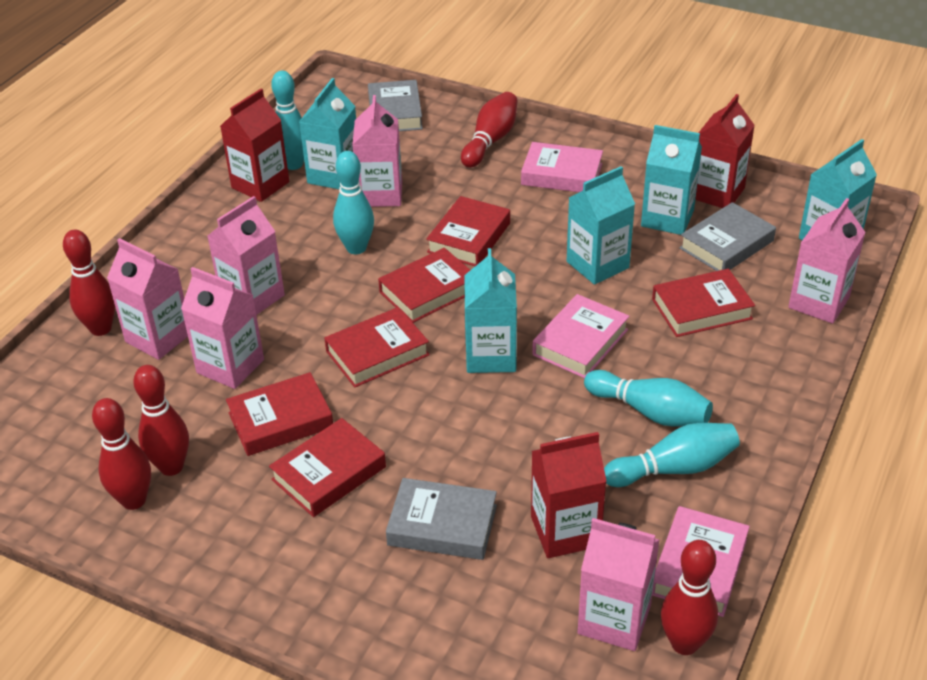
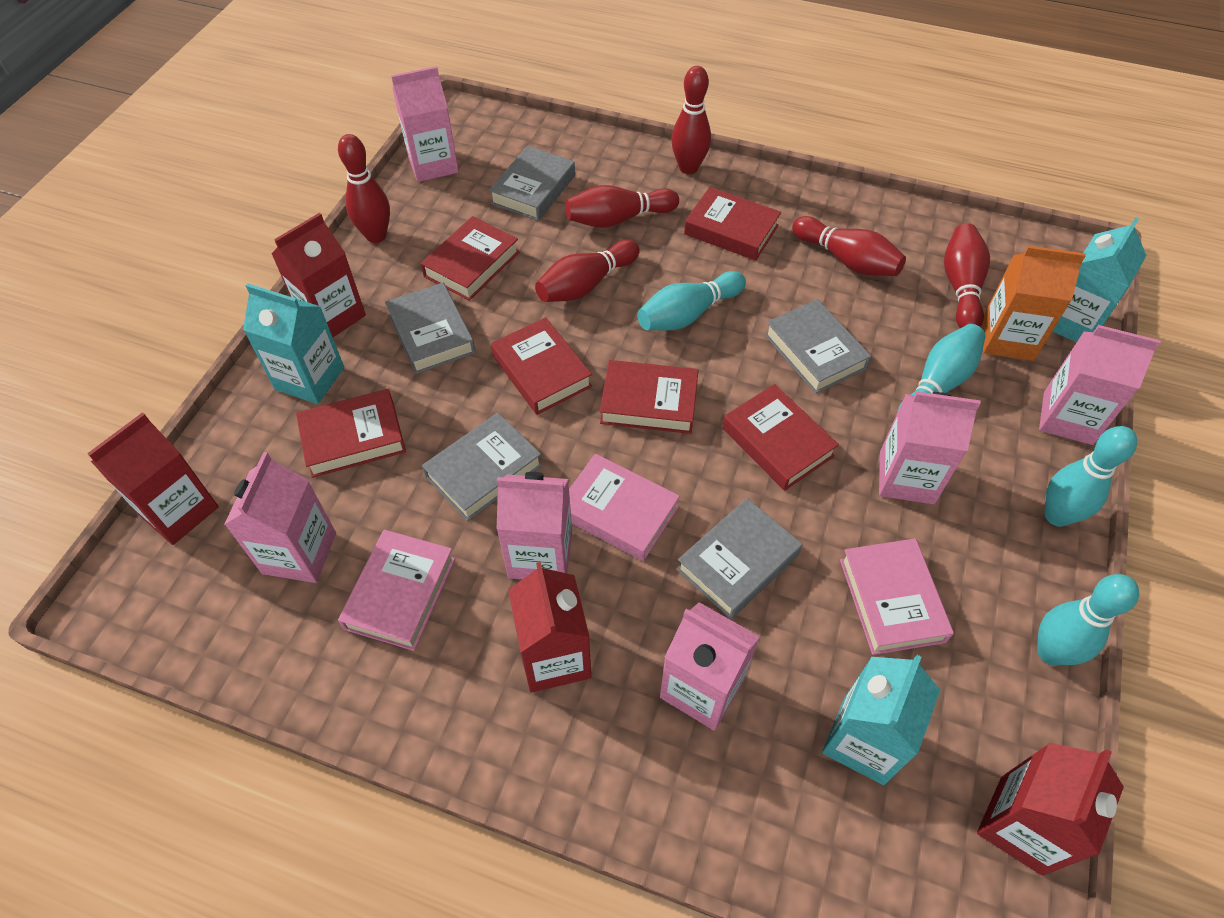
grey book: [368,80,423,131] [386,478,497,560] [679,202,776,271] = 3 -> [385,283,476,374] [422,413,543,521] [489,146,575,221] [677,498,802,619] [764,299,871,394] = 5
orange carton: none = 0 -> [982,246,1086,361] = 1
red bowling pin: [63,230,115,336] [92,398,151,510] [133,365,189,476] [461,92,518,168] [661,540,718,655] = 5 -> [338,134,390,243] [535,240,640,302] [565,185,679,228] [671,66,711,174] [792,216,906,276] [944,223,990,328] = 6
red carton: [220,89,289,202] [531,432,607,558] [695,94,755,208] = 3 -> [87,412,219,545] [271,213,366,337] [508,562,591,693] [977,743,1124,876] = 4
turquoise carton: [299,78,356,189] [465,248,517,373] [567,166,635,285] [641,125,702,235] [799,139,877,240] = 5 -> [243,283,344,404] [822,655,940,785] [1052,217,1147,343] = 3

